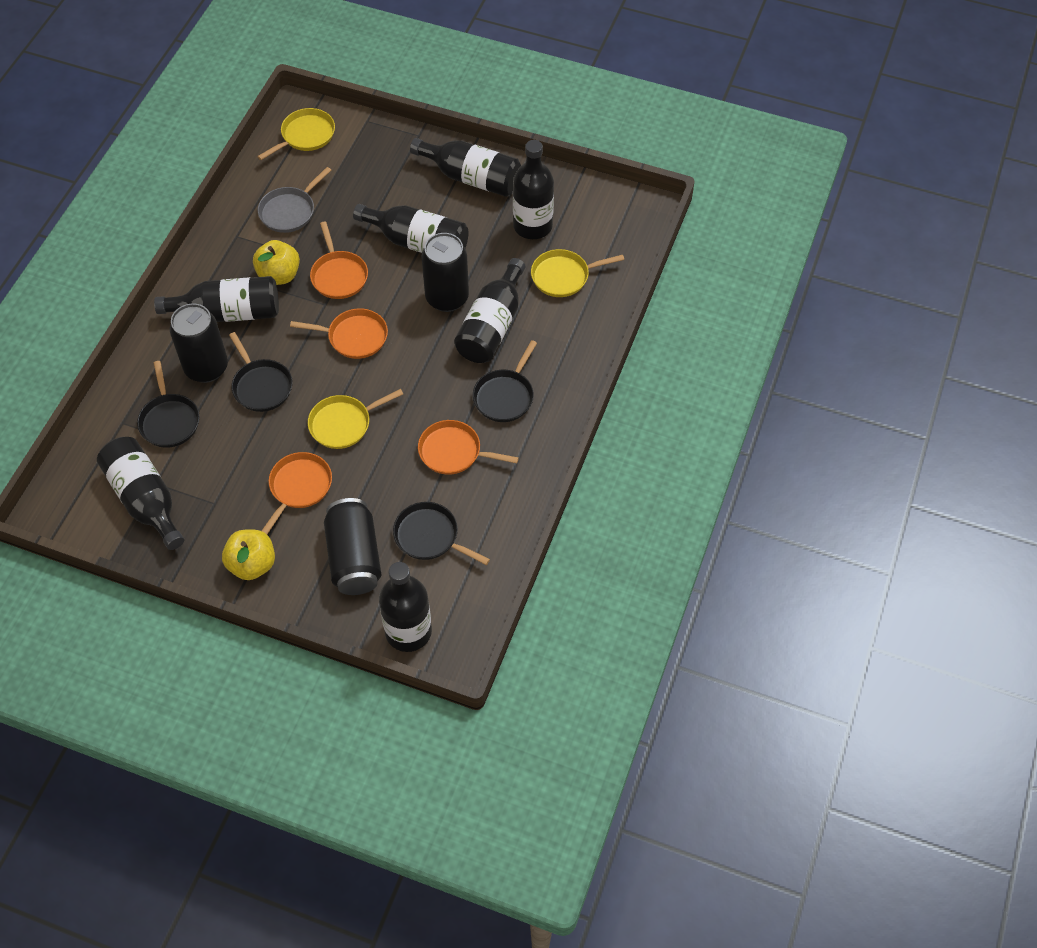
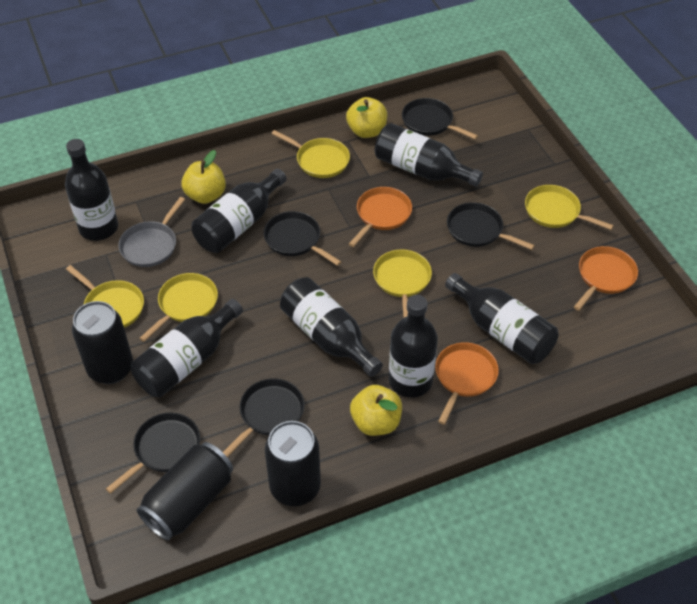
black pan: [137,361,199,448] [229,332,293,412] [393,502,490,565] [473,340,537,422] = 4 -> [106,412,200,494] [223,378,305,458] [264,211,341,266] [402,98,478,140] [447,202,535,250] = 5
orange pan: [262,452,332,534] [290,308,388,359] [310,222,368,299] [418,420,519,475] = 4 -> [349,187,412,247] [435,342,499,425] [574,246,638,311] = 3
yellow apple: [222,530,275,580] [253,240,300,285] = 2 -> [181,150,226,204] [346,97,387,138] [350,385,402,436] = 3
yellow pan: [257,108,335,160] [308,389,403,449] [531,249,624,297] = 3 -> [66,265,144,328] [139,273,218,342] [272,130,350,178] [373,249,432,318] [525,185,614,230] = 5

